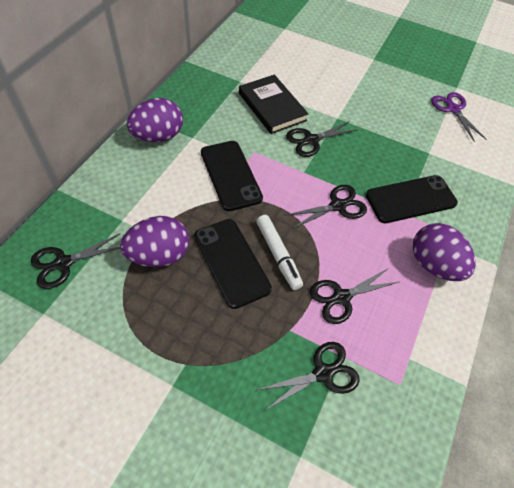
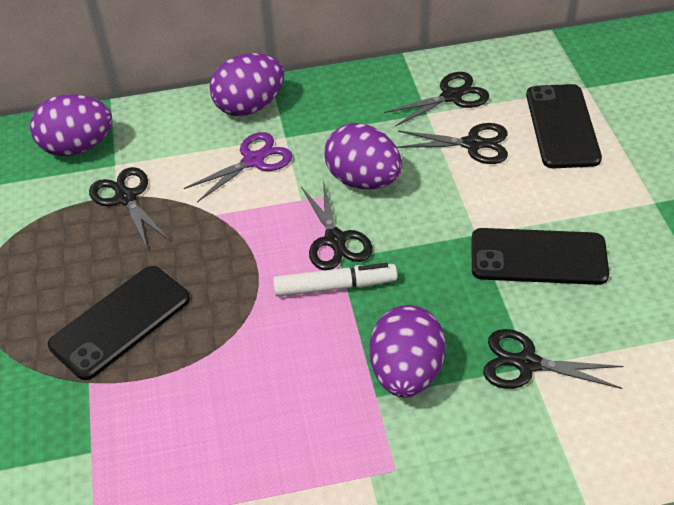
black book: [239,75,308,134] = 1 -> none = 0
purple egg: [120,216,190,267] [127,98,183,142] [413,223,476,281] = 3 -> [30,94,112,156] [210,53,284,116] [324,123,402,189] [370,305,446,397] = 4

